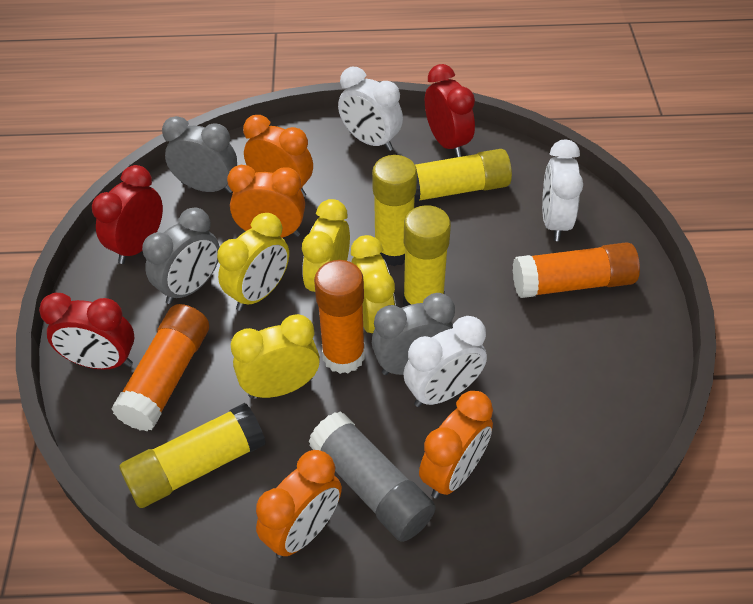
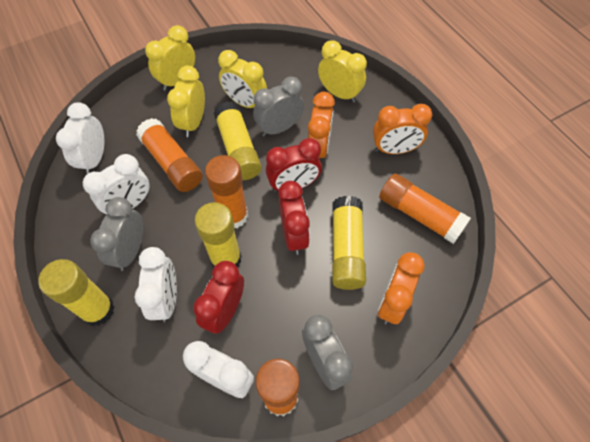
grey glue stick: [308,411,436,542] = 1 -> none = 0
orange clock: [227,165,305,238] [243,115,313,197] [256,450,342,558] [419,391,493,499] = 4 -> [308,92,335,158] [373,104,432,154] [378,252,425,324] = 3
orange glue stick: [111,304,209,431] [314,260,365,374] [513,242,640,298] = 3 -> [136,118,203,192] [205,155,248,228] [255,358,300,416] [379,173,471,244] = 4
white clock: [338,67,403,151] [403,316,487,407] [542,140,583,241] = 3 -> [56,102,104,175] [83,154,149,214] [134,247,177,322] [183,341,254,398] = 4

